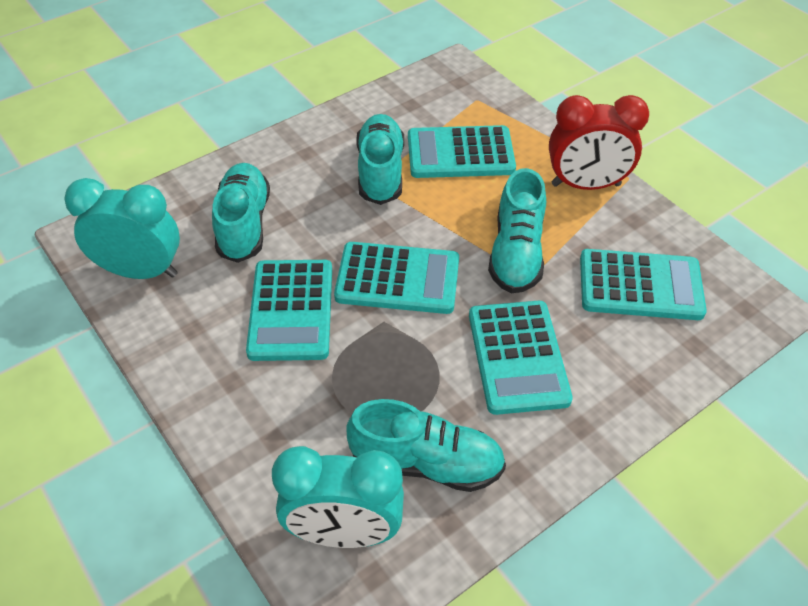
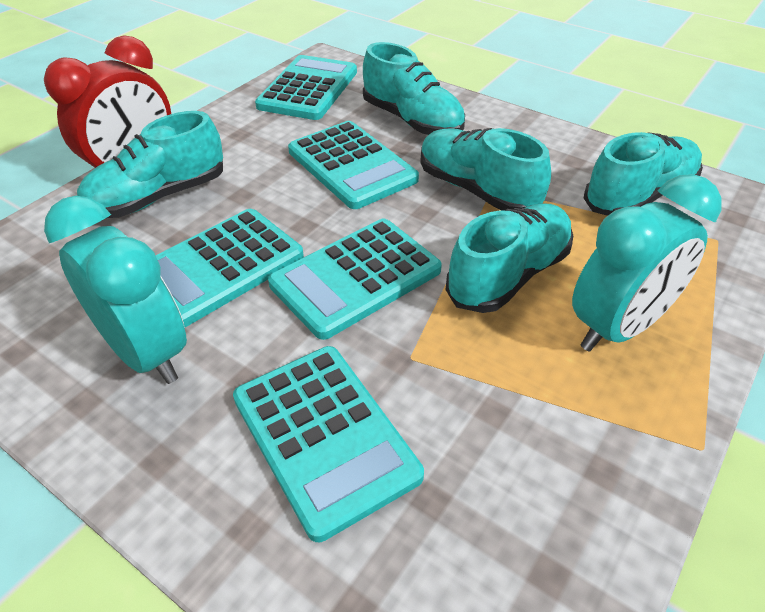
grey cone: [332,322,440,413] = 1 -> none = 0
turquoise shoe: [212,163,270,263] [346,399,506,492] [356,114,404,205] [488,168,546,293] = 4 -> [77,111,223,218] [363,42,465,135] [420,128,551,211] [446,203,573,313] [584,132,703,216] = 5

